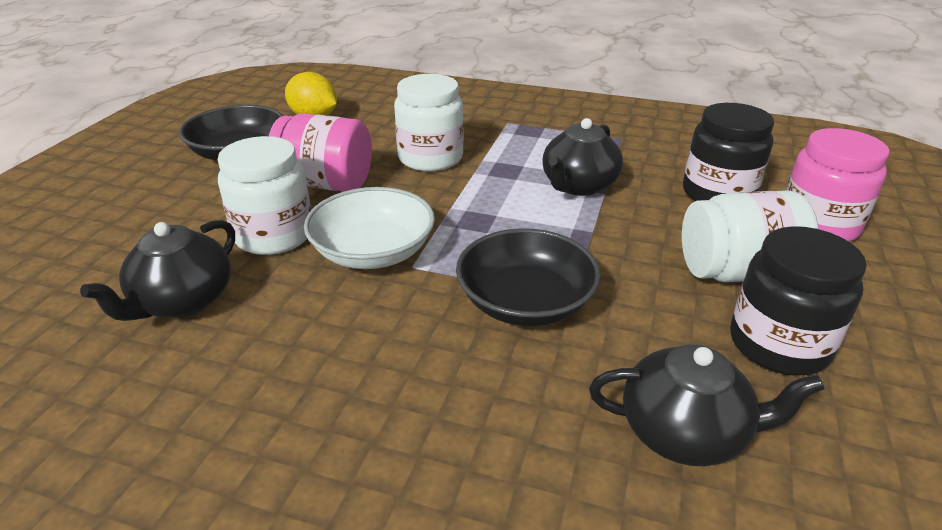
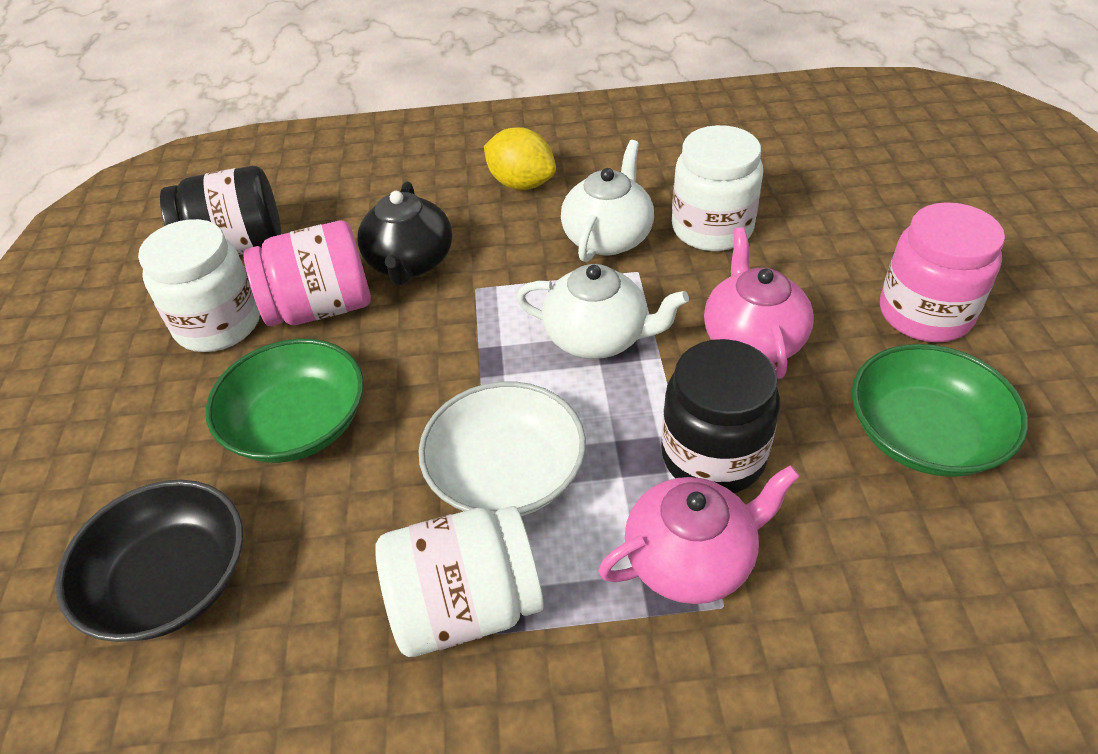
black bowl: [179,105,283,161] [456,228,601,326] = 2 -> [56,480,243,642] = 1
black teapot: [80,220,235,321] [542,118,623,196] [589,344,825,466] = 3 -> [357,181,452,286] = 1
green bowl: none = 0 -> [205,338,364,463] [852,344,1028,477] = 2
pink teapot: none = 0 -> [598,465,800,604] [704,227,814,379] = 2
white teapot: none = 0 -> [517,264,689,359] [561,140,654,262] = 2

